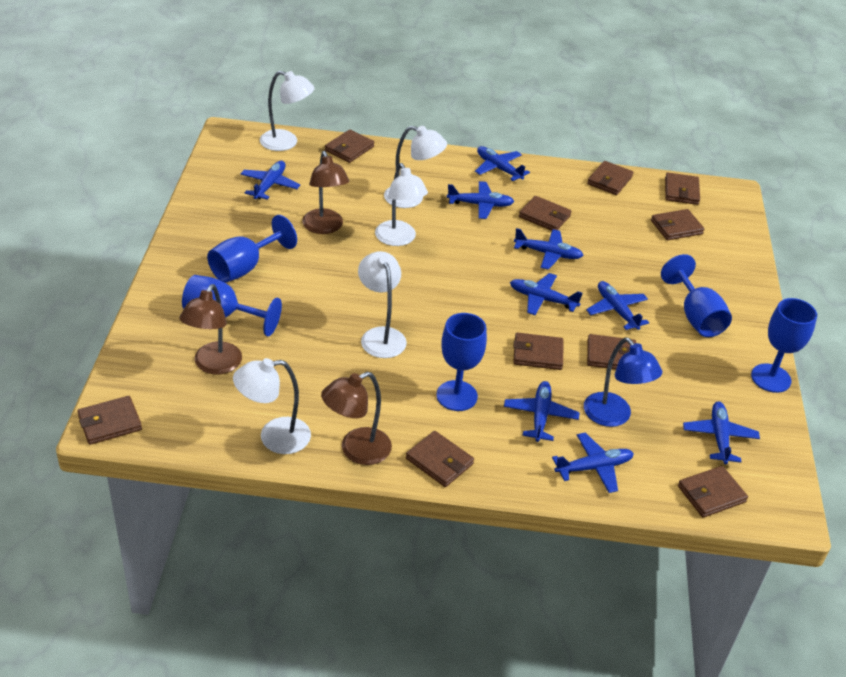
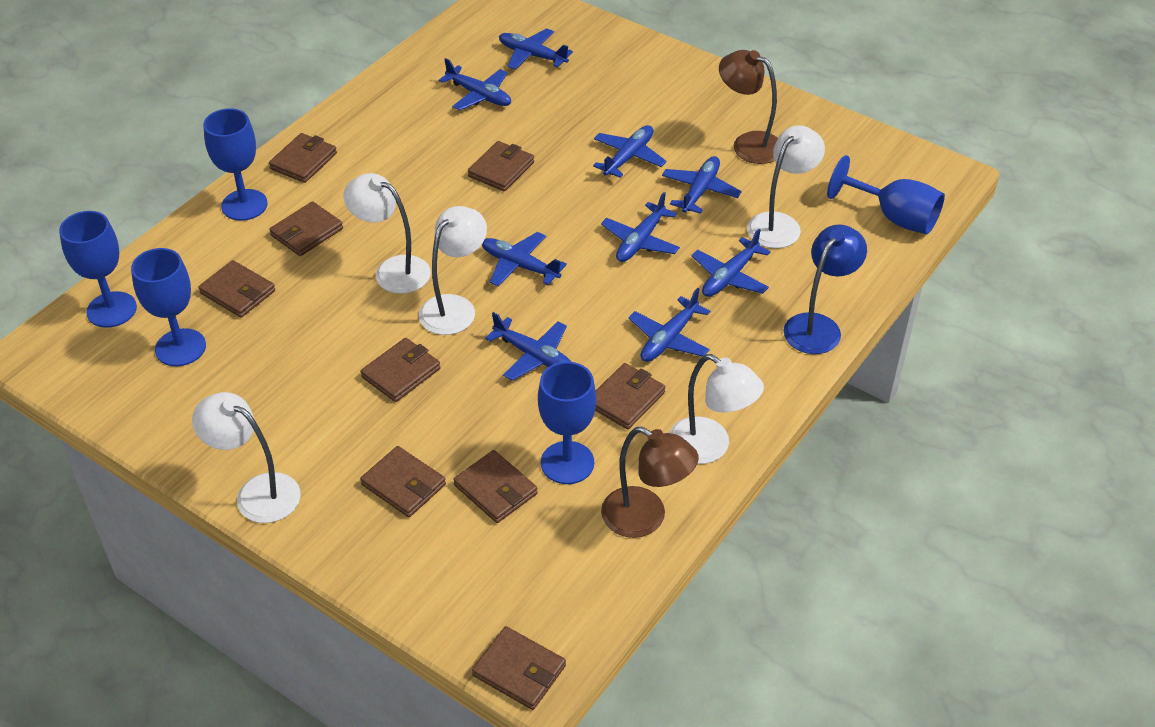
brown lamp: [179,284,242,375] [302,151,349,234] [321,372,392,465] = 3 -> [601,427,699,538] [719,50,778,164] = 2
brown wallet: [77,396,142,445] [325,130,375,163] [406,431,474,487] [513,332,563,370] [519,196,572,231] [587,161,634,195] [587,334,636,369] [651,209,705,240] [665,173,700,205] [678,466,748,518] = 10 -> [199,260,275,318] [269,133,337,183] [269,201,343,256] [360,446,446,517] [361,338,441,402] [453,450,538,523] [468,141,534,191] [472,626,566,710] [595,363,665,429] = 9

